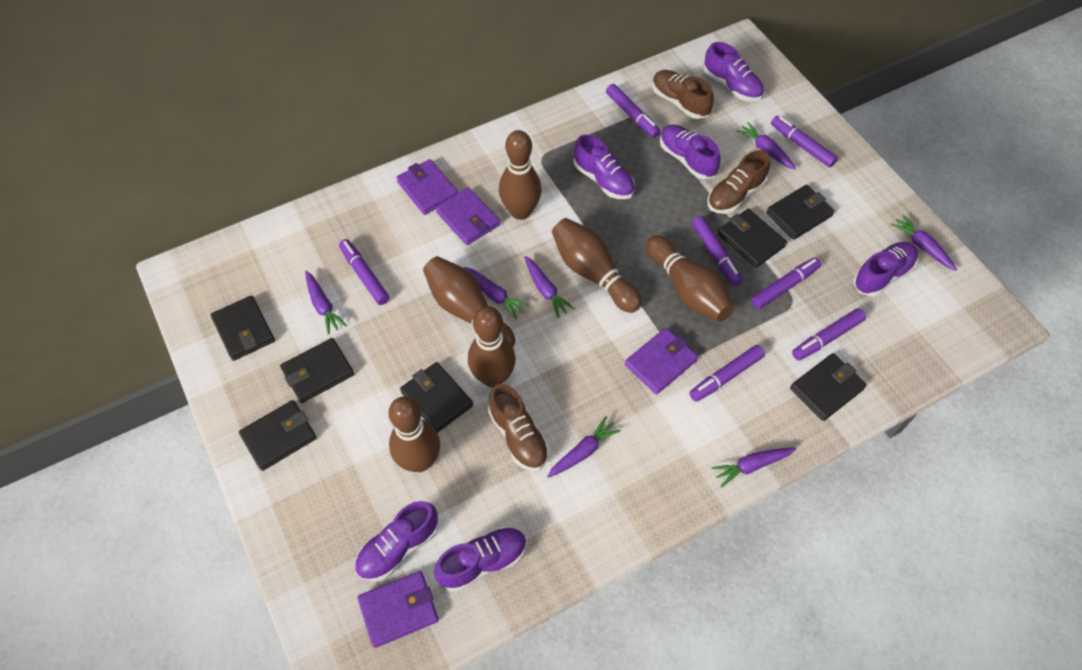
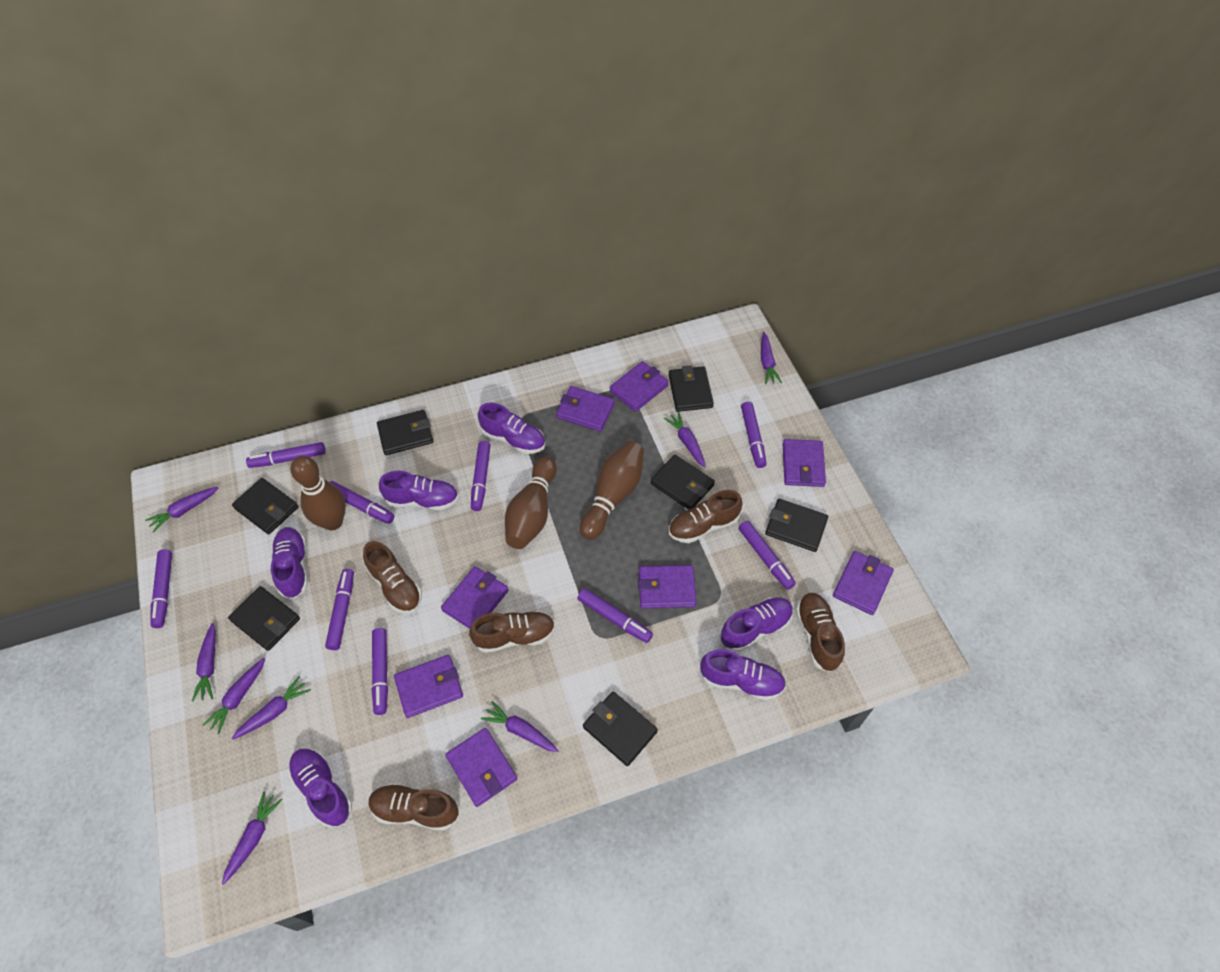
brown bowling pin: [389,396,440,472] [423,256,515,347] [468,306,516,387] [499,130,542,220] [552,218,642,313] [646,235,734,322] = 6 -> [290,456,346,530] [505,456,557,549] [580,441,644,540] = 3
brown shoe: [488,384,549,471] [652,70,714,119] [708,150,770,214] = 3 -> [363,541,422,614] [369,783,459,831] [469,611,555,653] [669,490,743,543] [796,593,845,672] = 5
purple carrot: [305,271,347,335] [464,267,529,319] [524,256,575,318] [547,416,621,478] [712,448,796,487] [736,122,796,169] [891,215,957,271] = 7 -> [145,487,219,533] [192,623,216,701] [202,658,265,734] [222,791,283,885] [232,676,311,740] [481,701,559,752] [664,412,706,467] [761,332,782,384] = 8
purple marker: [339,239,390,305] [606,84,660,138] [689,345,765,402] [692,216,743,286] [751,257,821,309] [771,116,838,167] [792,308,866,360] = 7 -> [150,549,172,628] [246,442,326,468] [325,569,354,650] [330,481,394,524] [372,628,388,715] [471,441,491,511] [577,588,653,643] [738,521,796,590] [741,402,766,468] = 9
purple wallet: [357,571,439,648] [396,159,458,215] [436,188,500,245] [625,328,698,395] = 4 -> [394,655,463,718] [441,566,509,629] [445,728,517,807] [556,386,615,431] [610,361,669,412] [638,565,696,608] [783,439,826,487] [833,551,894,615] = 8

